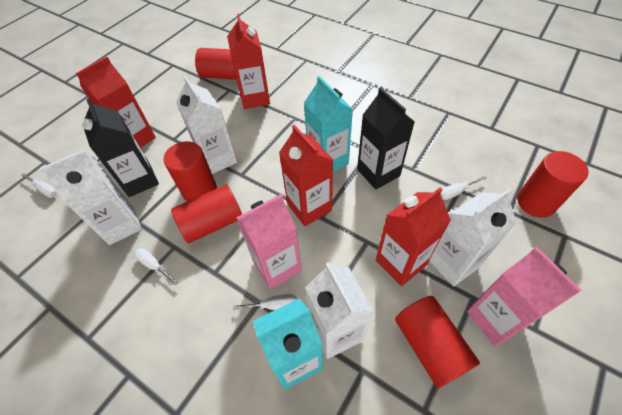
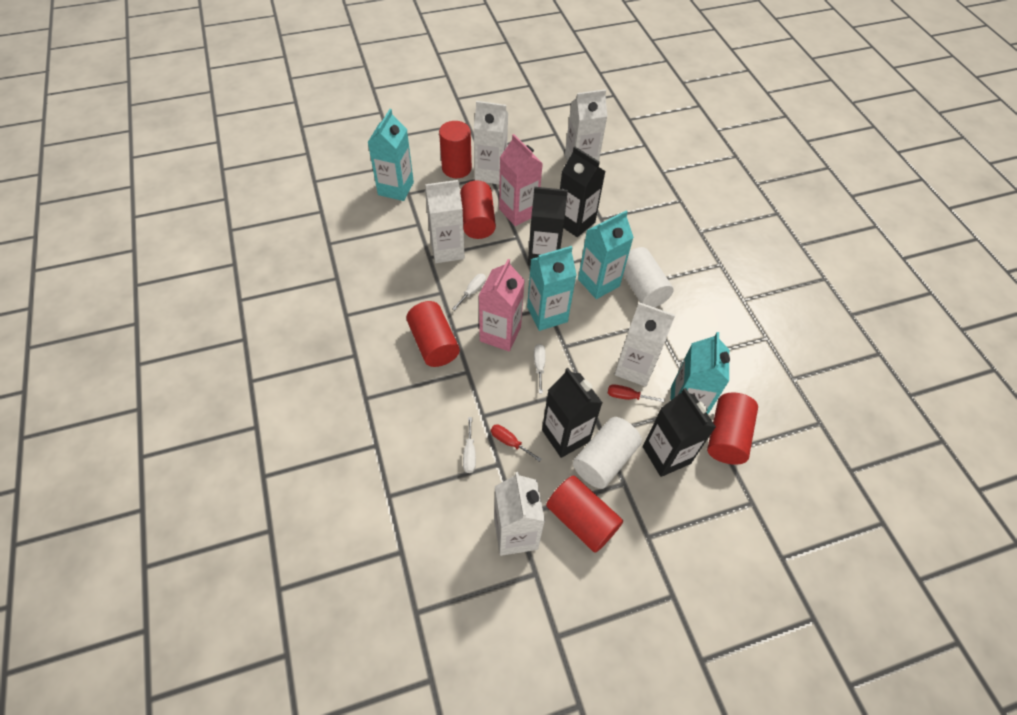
black carton: [82,98,159,197] [357,87,415,189] = 2 -> [528,187,568,266] [542,368,602,458] [560,146,606,237] [643,388,716,477] = 4
red carton: [76,56,156,148] [227,14,270,109] [279,125,333,226] [376,187,451,286] = 4 -> none = 0
red screwdriver: none = 0 -> [491,424,542,462] [608,384,664,402] = 2
turquoise carton: [253,298,323,390] [304,76,353,172] = 2 -> [367,109,414,201] [527,246,577,331] [578,210,634,299] [670,332,730,414] = 4
white carton: [40,150,142,245] [176,76,237,174] [305,262,373,359] [429,188,517,287] = 4 -> [425,180,465,263] [474,101,508,185] [494,472,545,556] [565,89,608,161] [615,302,675,387] = 5
white cylinder: none = 0 -> [573,417,642,489] [623,247,674,307] = 2
white screwdriver: [21,173,57,198] [134,248,179,285] [233,294,297,310] [440,176,487,200] = 4 -> [452,274,486,310] [463,417,476,473] [534,344,545,393] = 3

